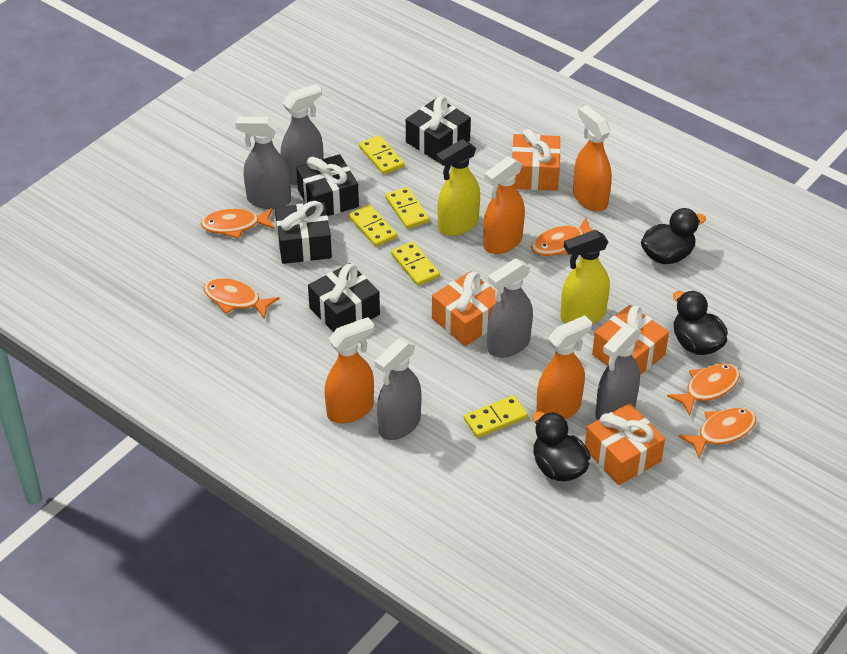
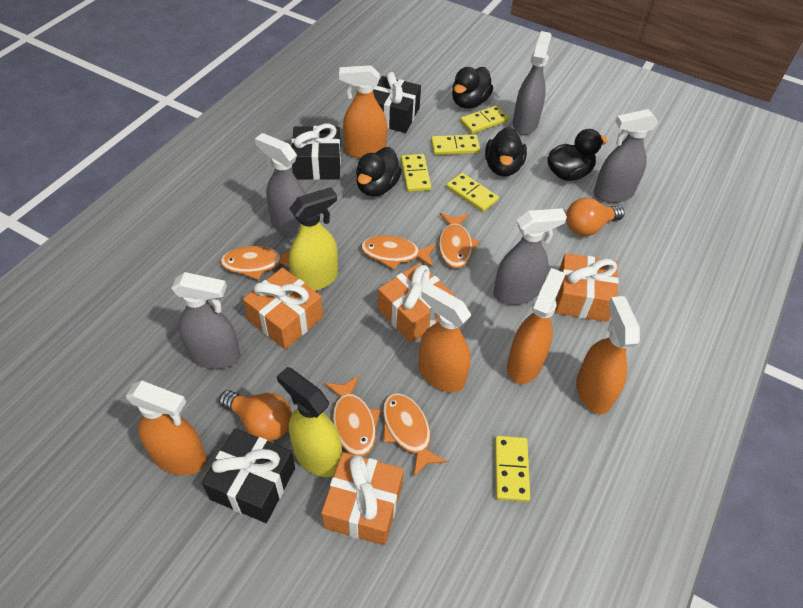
black duck: [532,412,591,482] [641,208,706,264] [673,291,728,355] = 3 -> [356,147,402,196] [452,67,493,108] [485,127,527,176] [548,129,608,181] = 4
black gift: [275,201,332,264] [296,154,359,216] [308,263,380,332] [406,96,471,162] = 4 -> [202,428,295,523] [291,124,341,180] [373,72,421,133] = 3
orange light bulb: none = 0 -> [219,390,292,441] [566,197,625,236] = 2
orange spray bottle: [325,317,374,423] [483,156,525,254] [536,315,592,419] [573,105,612,211] = 4 -> [126,380,207,475] [339,65,387,159] [419,284,471,392] [507,268,565,384] [576,296,640,414] = 5

